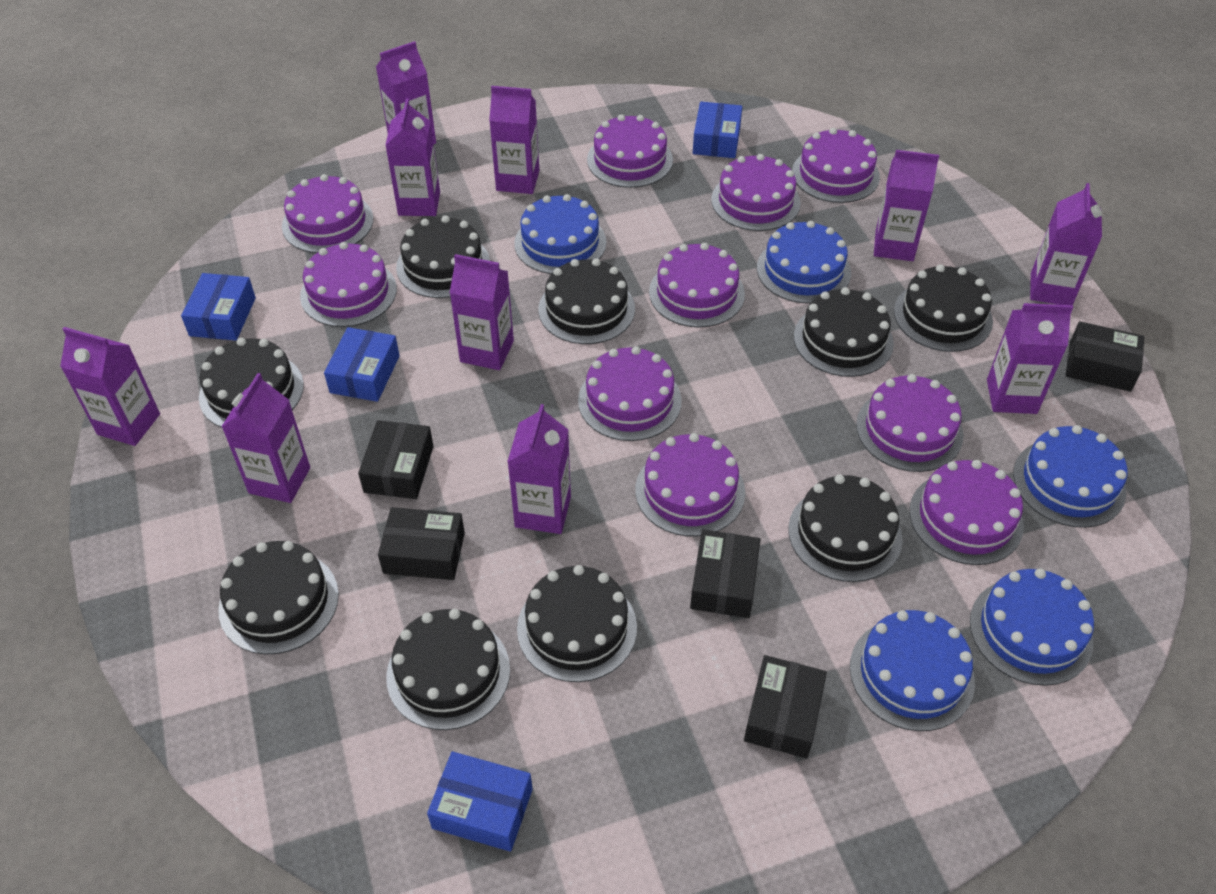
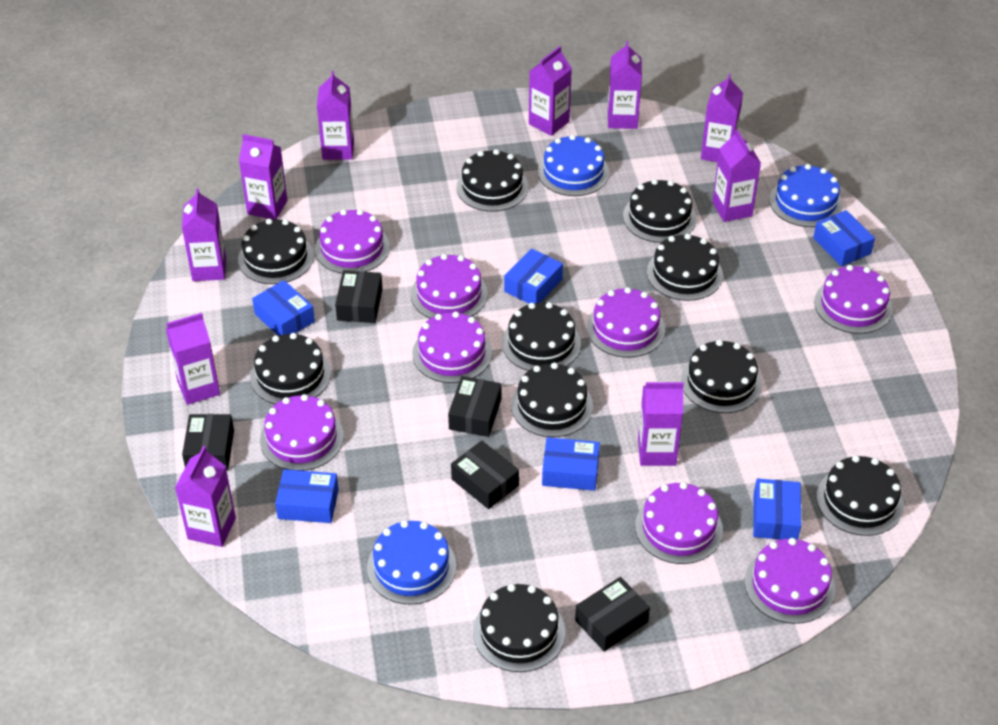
black cake: [199,338,304,428] [218,541,339,655] [386,609,510,730] [396,215,490,298] [517,565,637,682] [538,258,635,344] [788,474,903,582] [794,287,894,377] [894,264,993,352] = 9 -> [238,219,314,284] [250,333,331,404] [456,149,528,212] [473,584,565,672] [502,302,581,371] [511,362,593,437] [623,179,697,243] [647,234,723,301] [681,340,762,413] [817,455,904,536] = 10
blue box: [181,273,256,341] [324,327,400,402] [427,751,532,852] [693,102,742,158] = 4 -> [252,280,315,336] [275,469,339,523] [504,248,563,304] [542,437,600,491] [753,478,801,540] [813,210,875,266] = 6
blue cake: [514,194,606,274] [757,221,851,304] [850,610,975,731] [970,569,1094,686] [1013,425,1127,528] = 5 -> [367,520,456,605] [538,135,609,196] [769,164,843,227] = 3
purple cake: [282,174,374,253] [300,242,397,327] [578,346,682,441] [587,114,673,188] [635,433,745,536] [649,243,745,328] [711,154,801,231] [792,128,880,203] [856,374,964,472] [910,460,1024,565] = 10 -> [260,394,344,471] [315,209,390,274] [411,254,488,318] [412,311,492,383] [587,287,665,357] [635,482,723,564] [745,538,835,624] [814,265,893,334] = 8

